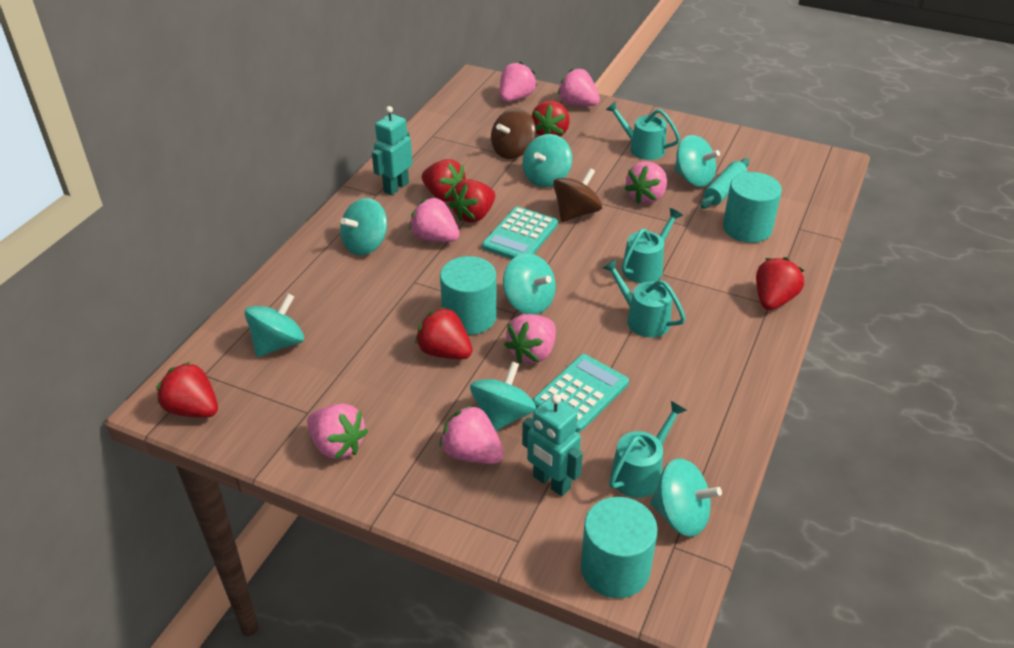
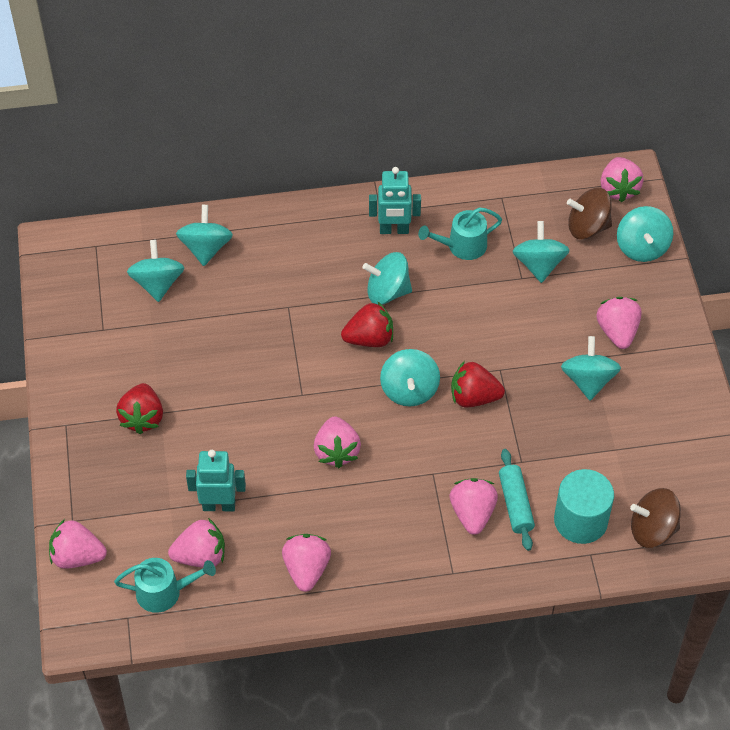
red strawberry: [156,362,218,418] [415,306,473,359] [422,159,466,201] [449,179,495,223] [532,101,570,137] [756,257,804,310] = 6 -> [116,383,163,434] [341,301,393,347] [451,361,505,408] = 3
turquoise calculator: [482,207,558,259] [533,354,629,432] = 2 -> none = 0
turquoise cylinder: [440,256,497,335] [581,497,658,598] [723,172,782,243] = 3 -> [554,469,614,544] = 1
turquoise watering can: [603,259,686,338] [606,101,680,160] [609,401,687,498] [622,208,683,283] = 4 -> [114,558,216,613] [418,207,502,260] = 2

